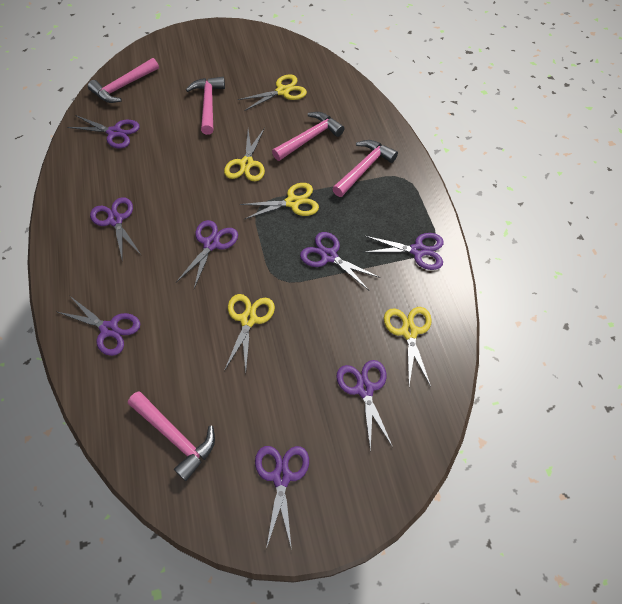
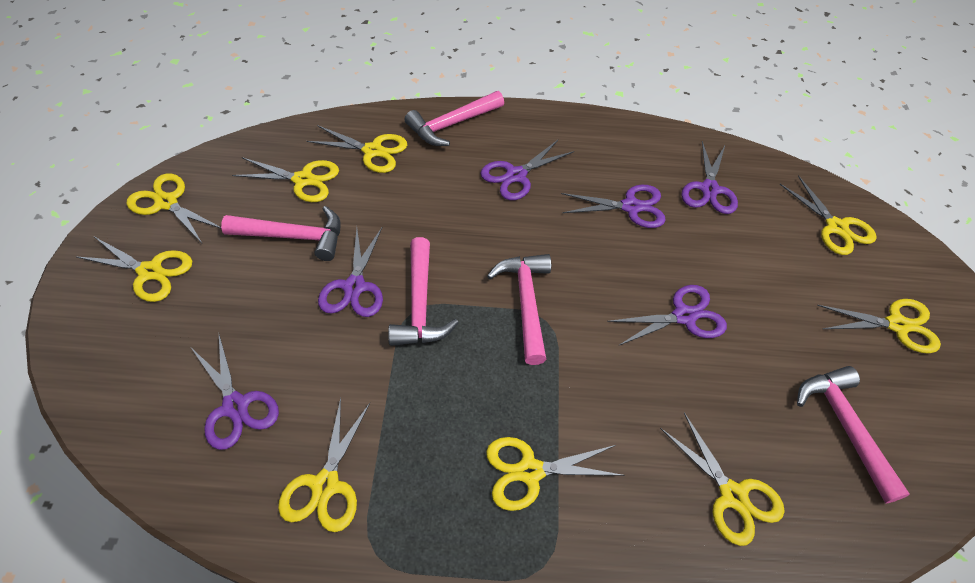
purple scissors: [58,296,140,356] [67,115,140,148] [90,197,142,262] [176,220,238,289] [255,446,309,550] [300,232,381,290] [336,360,393,452] [365,233,444,270] = 8 -> [191,335,279,450] [318,228,383,317] [480,140,574,200] [561,185,666,228] [607,285,727,346] [681,141,738,214] = 6
yellow scissors: [224,128,265,181] [224,294,275,372] [238,74,307,111] [240,183,319,219] [384,307,432,387] = 5 -> [75,237,192,302] [127,173,222,243] [232,157,339,202] [278,398,370,532] [307,125,407,173] [486,437,624,511] [660,413,785,546] [780,175,877,255] [817,299,941,354] = 9

